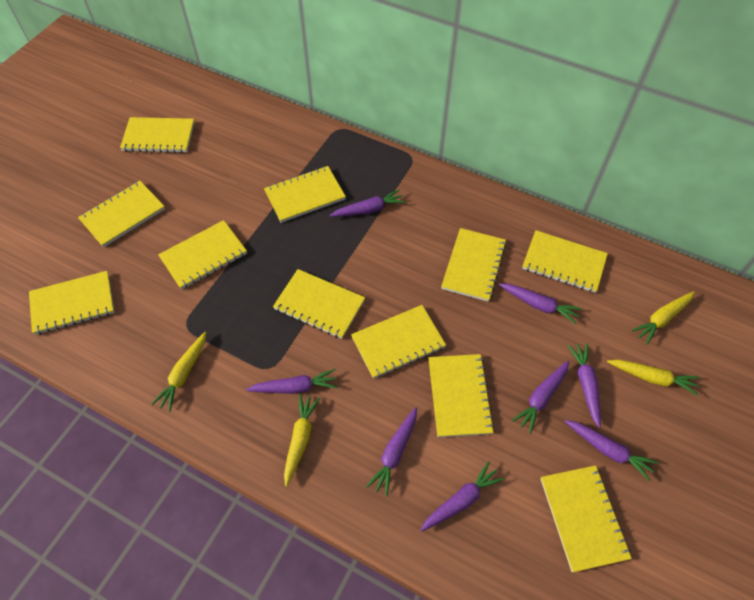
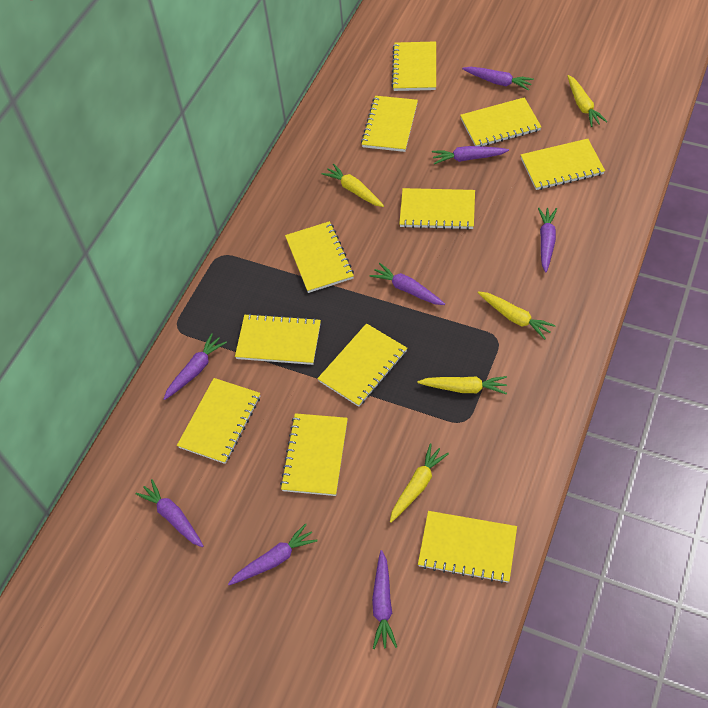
yellow carrot: [151,332,206,412] [284,394,320,487] [607,359,700,396] [631,291,695,345] = 4 -> [322,164,384,207] [390,443,449,523] [417,376,507,395] [478,291,556,340] [567,75,608,127] = 5

